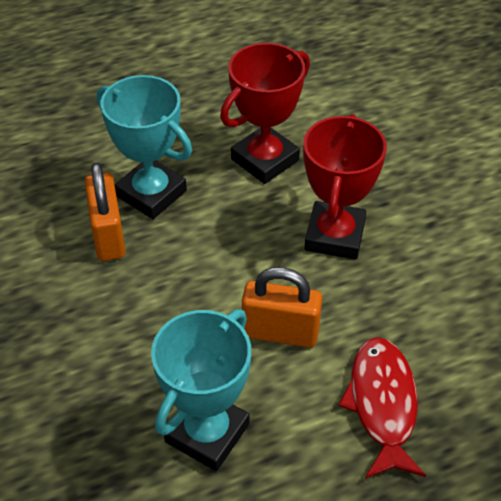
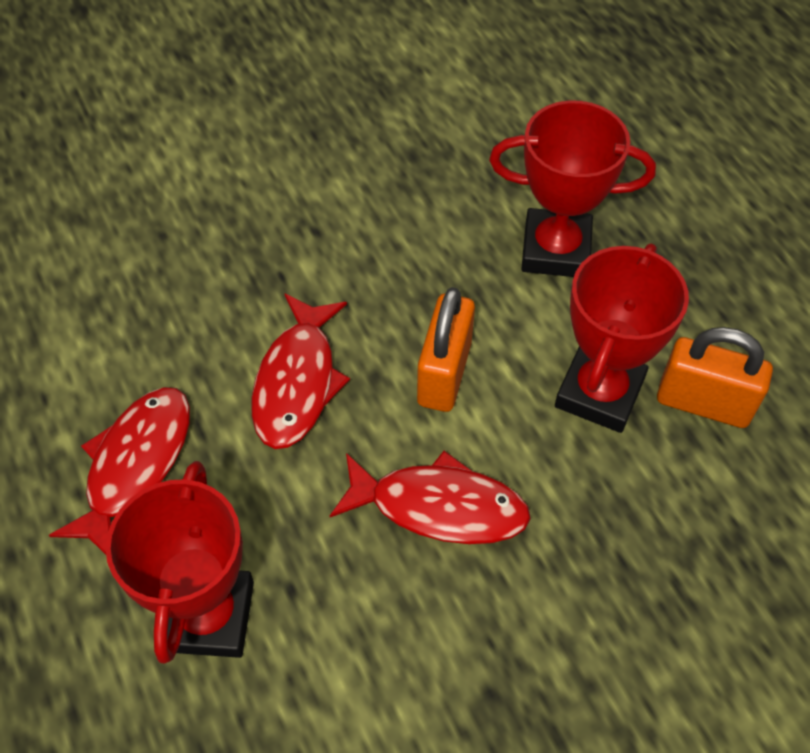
red fish: [338,337,426,479] = 1 -> [49,387,190,555] [251,293,350,449] [330,451,531,544] = 3
red trophy: [220,43,310,184] [303,114,387,260] = 2 -> [106,461,254,663] [489,101,656,277] [555,244,689,433] = 3
turquoise trophy: [97,75,192,219] [151,310,251,471] = 2 -> none = 0

